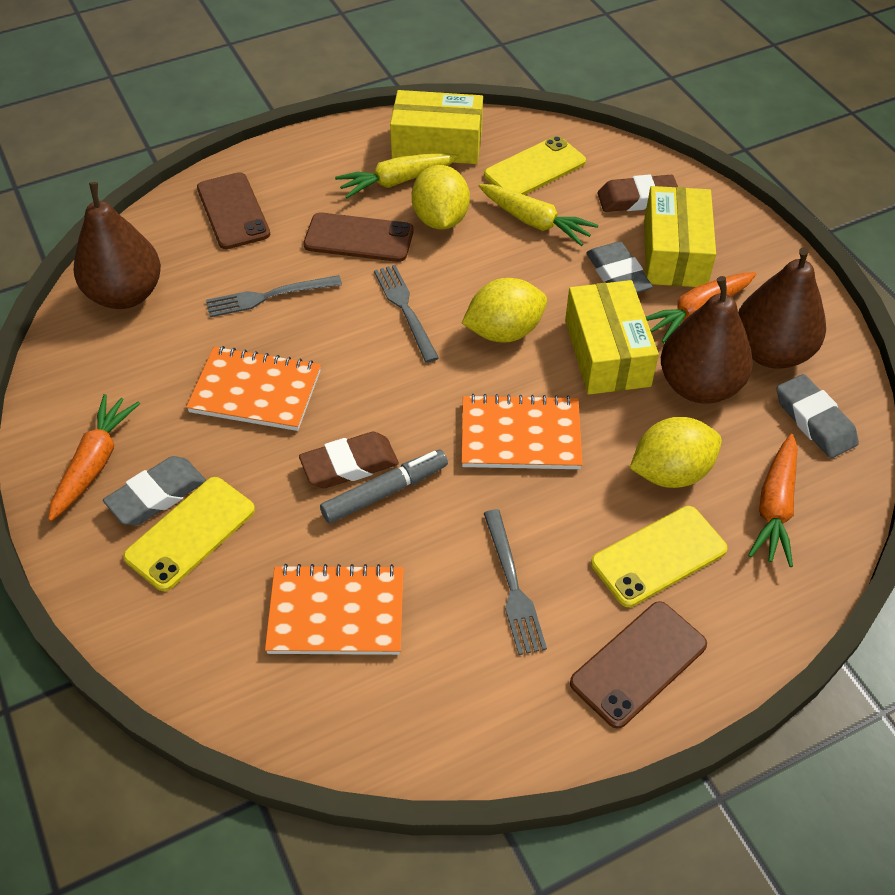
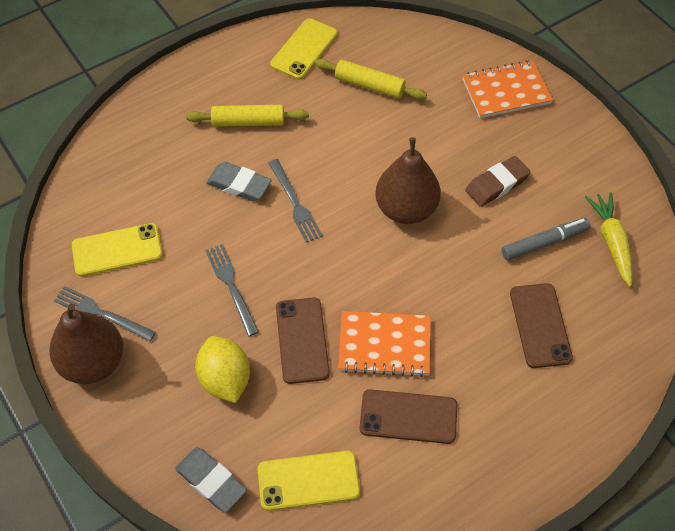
brown eraser: [299,432,399,488] [597,174,678,212] = 2 -> [465,156,531,207] = 1
brown pear: [74,182,161,309] [661,276,753,403] [738,247,826,369] = 3 -> [50,304,123,384] [375,137,441,224] = 2
grey eraser: [103,456,206,526] [586,242,653,293] [777,374,859,458] = 3 -> [175,447,247,513] [206,162,272,201] = 2
orange carrot: [48,394,140,521] [646,272,756,343] [748,434,797,567] = 3 -> none = 0
orange notebook: [186,346,321,431] [265,564,404,655] [461,394,582,469] = 3 -> [338,311,431,377] [462,60,553,118] = 2
yellow box: [390,90,483,164] [565,280,659,395] [644,186,716,287] = 3 -> none = 0
yellow carrot: [335,153,460,198] [479,184,599,246] = 2 -> [585,192,633,287] = 1
yellow lemon: [412,165,470,229] [462,278,547,343] [630,417,722,488] = 3 -> [195,336,250,403] = 1
yellow rolling pin: none = 0 -> [186,105,309,127] [315,59,427,100] = 2

